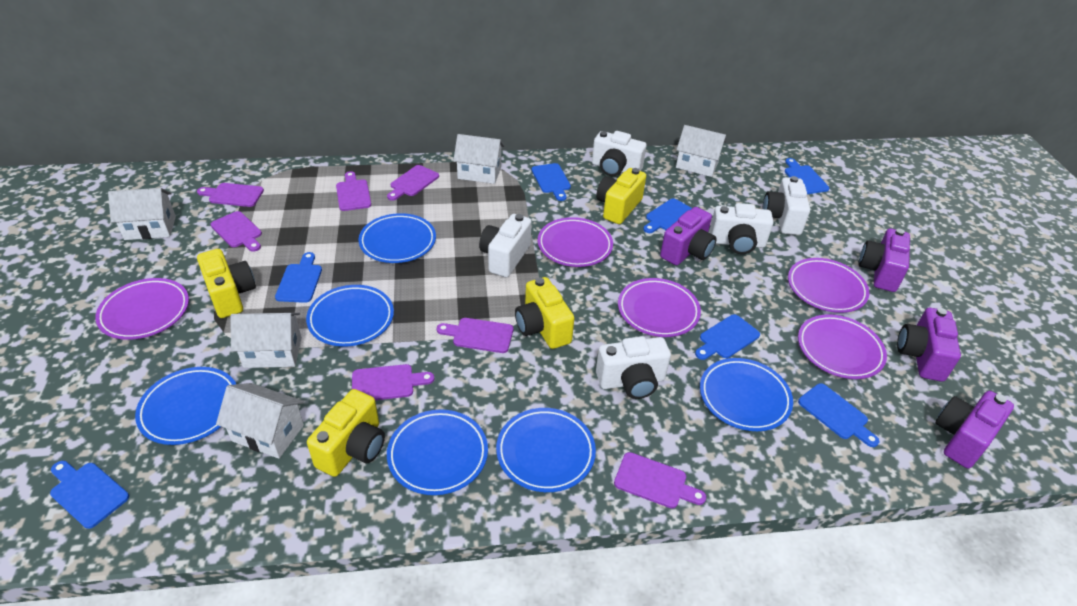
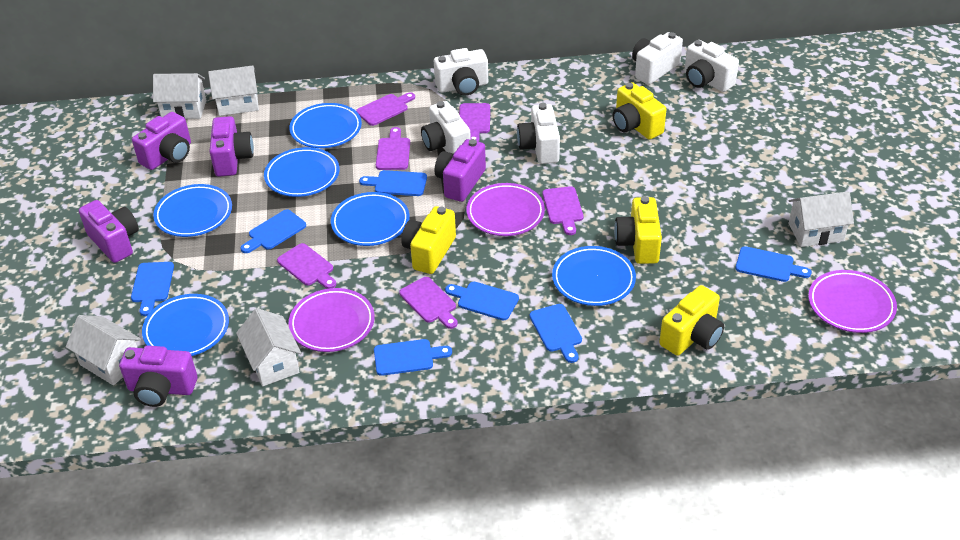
purple camera: [660,207,717,265] [858,228,910,292] [897,308,961,382] [935,391,1014,468] = 4 -> [79,200,139,263] [119,346,198,407] [132,112,191,170] [209,116,254,177] [435,139,486,202] = 5
purple cutting board: [197,183,264,207] [210,211,262,252] [336,171,371,211] [352,364,434,400] [387,165,439,201] [437,318,513,353] [614,452,706,508] = 7 -> [277,243,336,289] [356,92,415,126] [376,127,410,170] [399,277,458,329] [459,103,490,142] [542,186,584,235] = 6
purple plate: [95,278,189,340] [538,217,613,267] [618,278,701,337] [788,258,869,313] [798,314,887,379] = 5 -> [289,288,375,352] [466,183,545,236] [808,270,897,333] = 3

